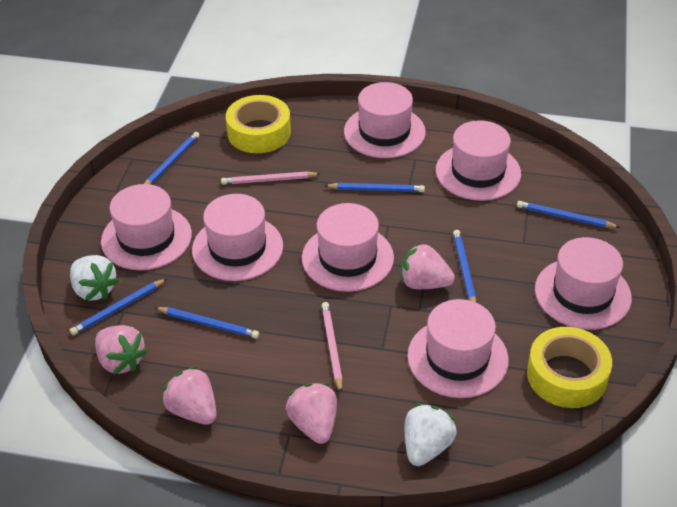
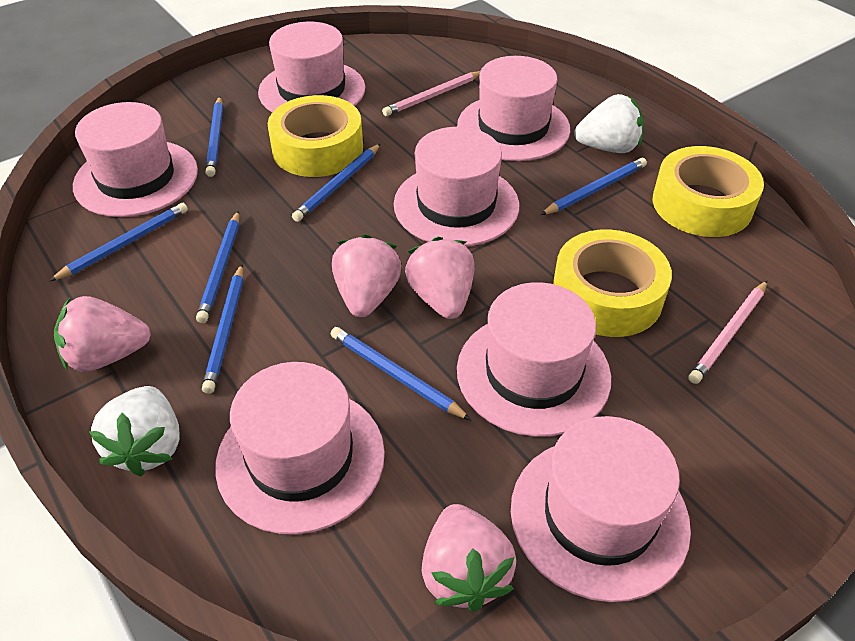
blue pencil: [70,278,167,335] [144,132,200,185] [154,307,259,339] [324,183,425,192] [453,230,476,302] [517,201,620,228] = 6 -> [49,203,188,281] [196,211,239,323] [202,264,243,394] [206,97,223,177] [292,144,381,222] [331,327,471,420] [540,158,647,215] = 7
yellow tape: [226,95,291,153] [527,327,612,408] = 2 -> [268,95,363,177] [553,229,672,337] [653,146,764,237] = 3

